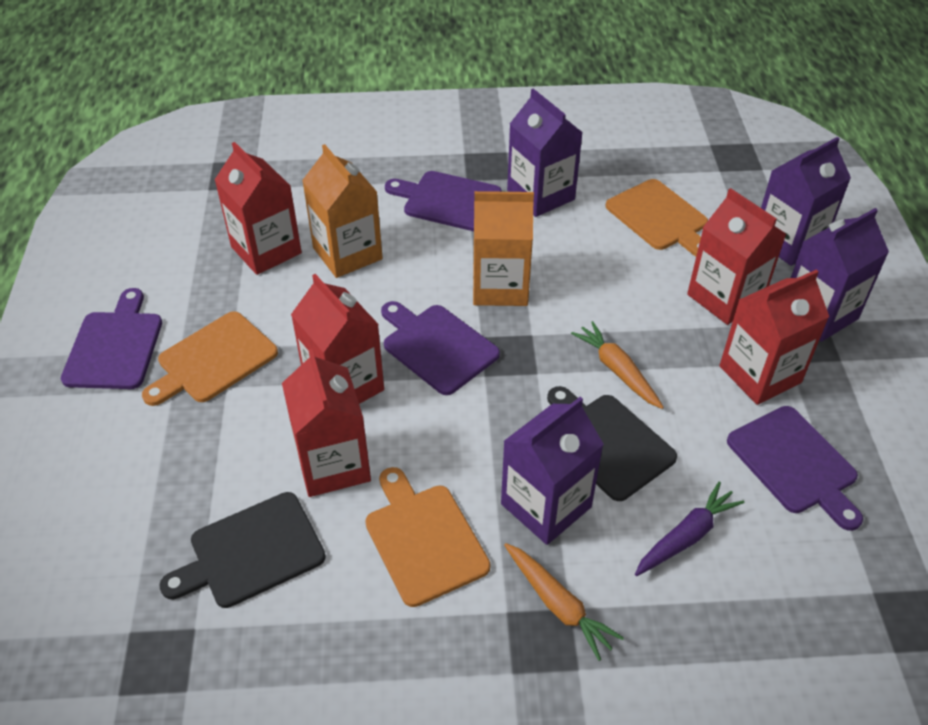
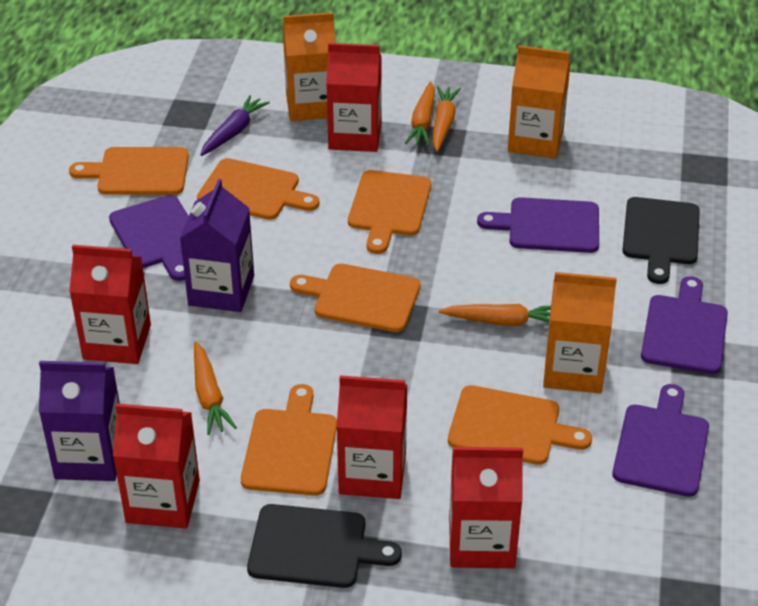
orange carrot: [504,543,624,661] [571,321,664,409] = 2 -> [194,341,237,435] [405,81,435,146] [433,86,461,152] [439,304,551,326] = 4
orange carton: [302,144,383,278] [473,191,534,306] = 2 -> [283,12,336,121] [508,46,571,159] [543,272,617,393] = 3
orange cutting board: [142,311,278,406] [365,467,490,607] [606,179,708,256] = 3 -> [69,147,189,195] [197,158,320,220] [241,384,337,496] [290,264,420,332] [348,170,431,254] [448,385,592,465] = 6
purple carton: [501,397,604,545] [507,88,583,217] [761,137,851,266] [791,208,889,342] = 4 -> [39,361,120,481] [180,179,254,312] = 2

